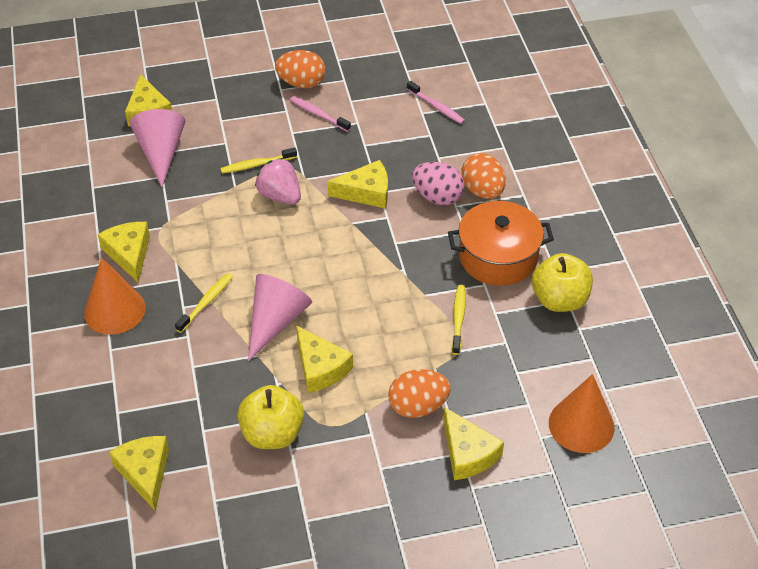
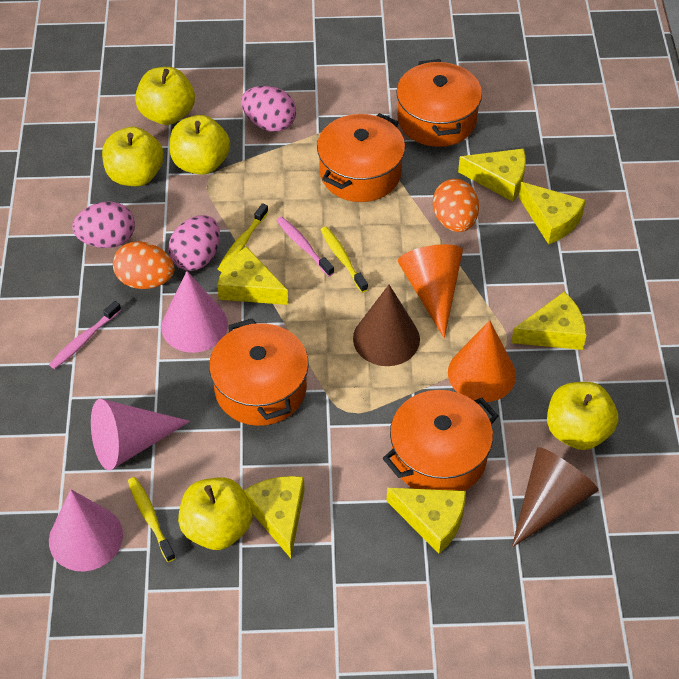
brown cone: none = 0 -> [353,285,420,366] [512,447,599,548] = 2
orange egg: [275,50,325,88] [388,369,451,418] [461,153,506,199] = 3 -> [113,241,174,289] [433,179,479,232] = 2
orange pot: [448,201,554,286] = 1 -> [209,318,309,426] [317,113,405,202] [383,390,498,491] [396,59,482,147] = 4
pink cone: [130,109,185,187] [248,274,312,361] = 2 -> [49,489,123,571] [91,399,190,470] [161,271,228,353] = 3
pink egg: [412,162,464,205] = 1 -> [72,201,135,248] [168,215,220,271] [241,86,296,132] = 3
pink strawberry: [255,158,301,204] = 1 -> none = 0
yellow apple: [238,385,304,449] [532,253,593,312] = 2 -> [102,126,164,186] [135,67,195,125] [170,115,230,175] [178,478,253,550] [547,382,618,450] = 5

